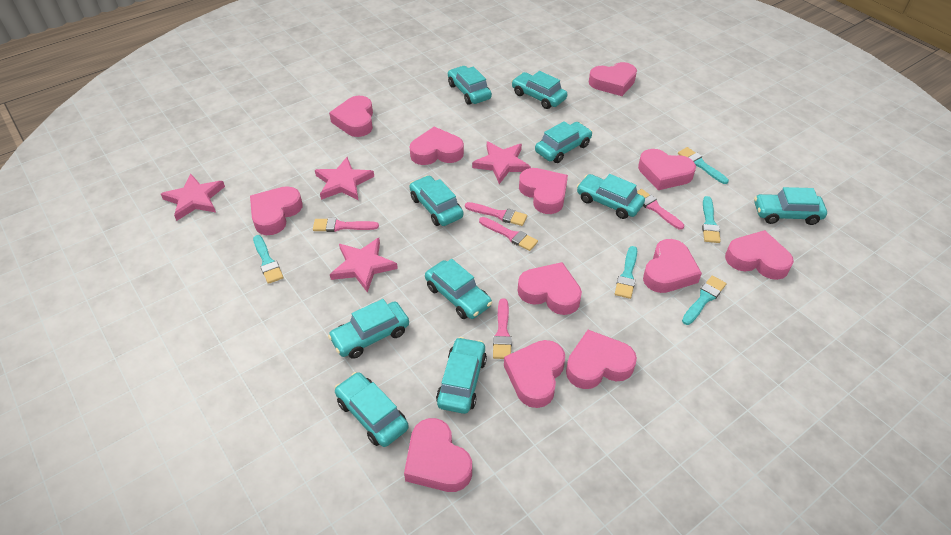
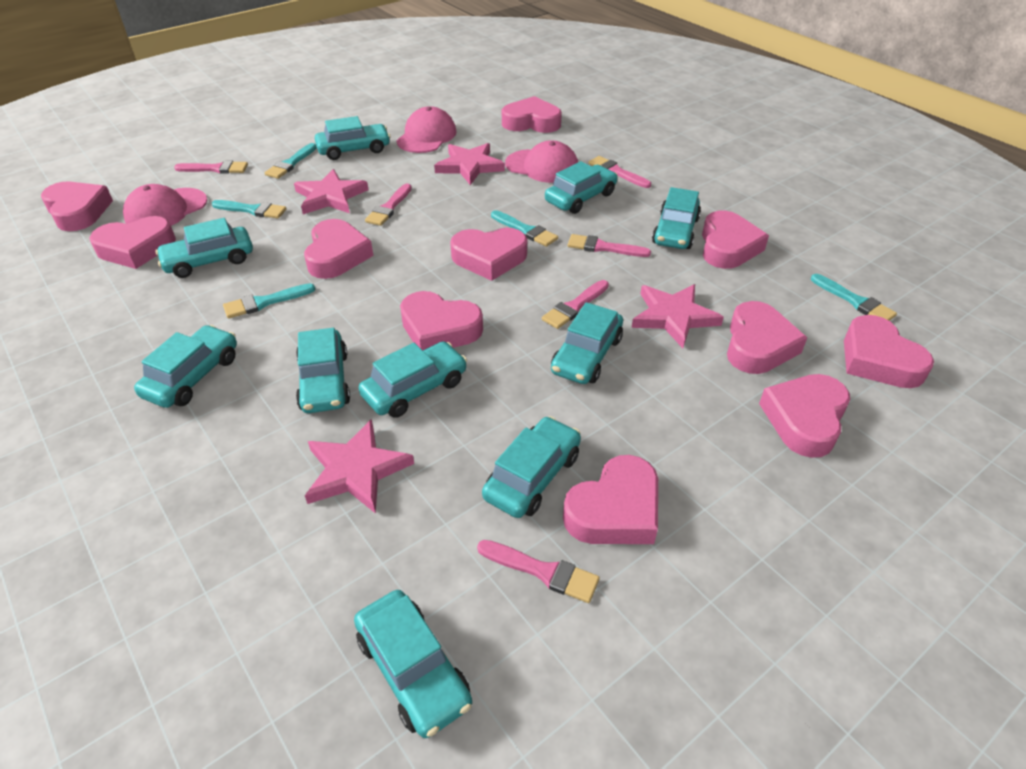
pink brush: [313,218,379,232] [465,202,527,226] [479,217,538,251] [493,298,512,359] [637,189,684,230] = 5 -> [174,161,248,174] [365,184,412,226] [477,540,600,603] [542,280,609,329] [568,234,651,257] [589,156,651,188] = 6
pink cap: none = 0 -> [123,184,207,226] [396,106,456,153] [505,140,578,183] = 3
pink heart: [250,186,302,235] [329,96,373,137] [404,418,472,492] [410,127,464,165] [504,340,565,408] [518,262,582,315] [519,168,568,214] [566,330,637,389] [589,62,637,96] [638,149,696,190] [643,239,702,293] [725,230,794,280] = 12 -> [41,182,113,231] [89,216,176,269] [304,219,373,279] [400,291,483,350] [450,228,527,281] [502,96,562,133] [563,455,658,544] [702,211,769,269] [727,301,807,374] [759,374,850,458] [844,315,934,388] = 11

